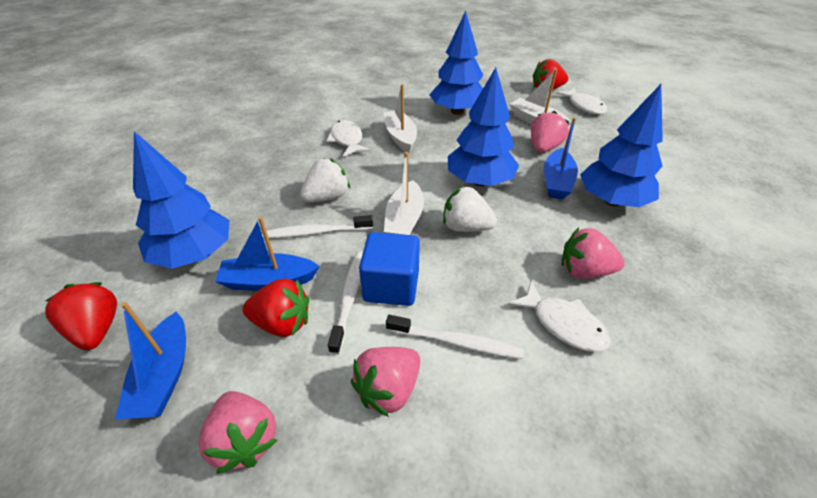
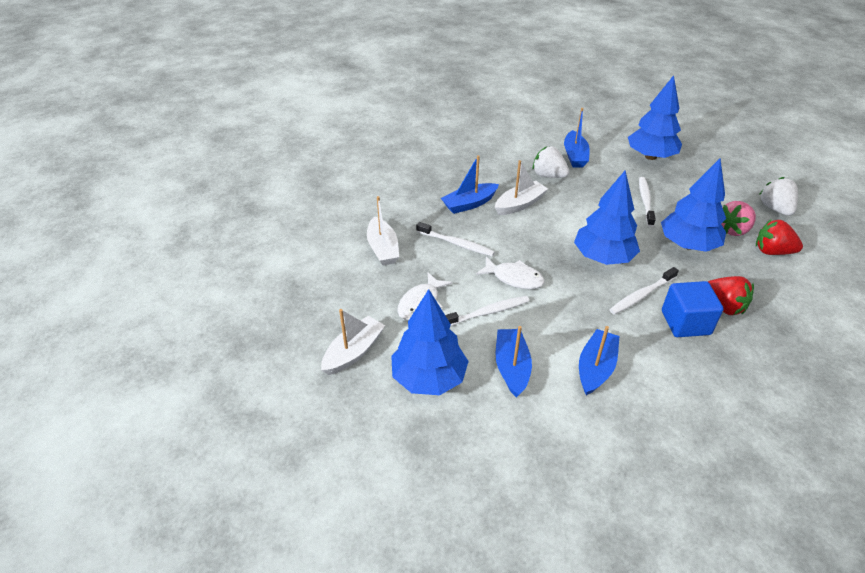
blue boat: [115,302,186,419] [215,216,319,291] [544,117,578,199] = 3 -> [441,155,499,214] [495,326,532,398] [564,108,590,168] [579,326,619,395] = 4
pink strawberry: [198,391,278,474] [351,347,421,417] [531,111,569,153] [561,227,625,279] = 4 -> [721,201,756,236] = 1
red strawberry: [45,282,117,350] [242,279,309,337] [532,59,568,90] = 3 -> [708,276,754,315] [756,219,803,255] = 2
white fish: [326,120,371,157] [508,281,611,352] [556,87,607,115] = 3 -> [397,273,452,321] [476,256,545,289] = 2
white toothbrush: [262,215,373,239] [328,251,363,355] [386,315,524,359] = 3 -> [416,222,495,257] [445,296,529,326] [609,267,679,314] [639,177,656,227] = 4

